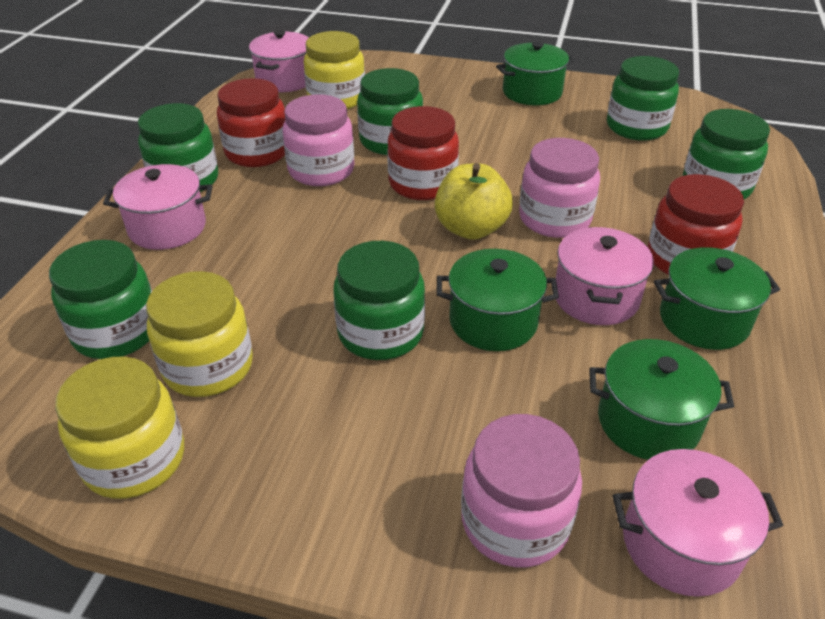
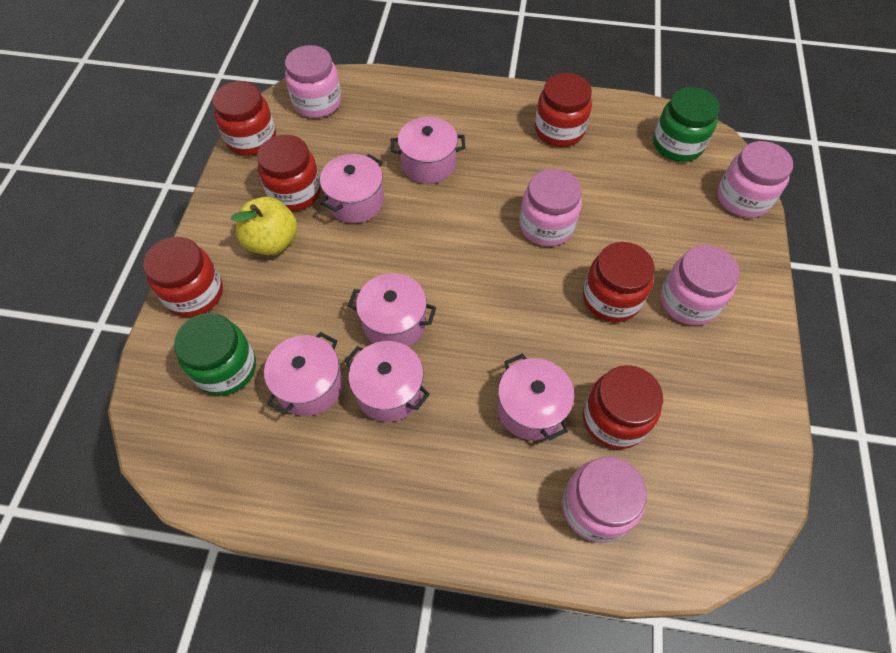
green jar: [49,240,152,359] [138,103,218,192] [333,241,425,360] [357,68,423,155] [607,56,679,141] [683,109,770,199] = 6 -> [174,313,256,396] [653,87,720,162] = 2
green pot: [437,249,559,351] [496,42,575,106] [589,339,735,460] [654,247,780,350] = 4 -> none = 0
pink jar: [283,94,354,186] [461,414,582,567] [519,138,600,238] = 3 -> [285,45,342,118] [519,168,582,246] [562,457,647,543] [661,245,740,325] [717,141,793,218] = 5
pink pot: [103,164,212,250] [249,30,309,92] [556,227,654,325] [613,449,783,597] = 4 -> [264,332,343,416] [320,154,384,223] [345,341,430,422] [348,273,436,347] [391,117,466,184] [498,354,574,441] = 6
red jar: [217,78,285,167] [387,106,459,200] [648,174,744,275] = 3 -> [143,237,223,317] [212,81,276,156] [257,135,321,211] [535,73,592,147] [583,242,655,322] [583,365,663,449] = 6
yellow jar: [55,357,184,499] [146,271,253,397] [304,31,365,109] = 3 -> none = 0

